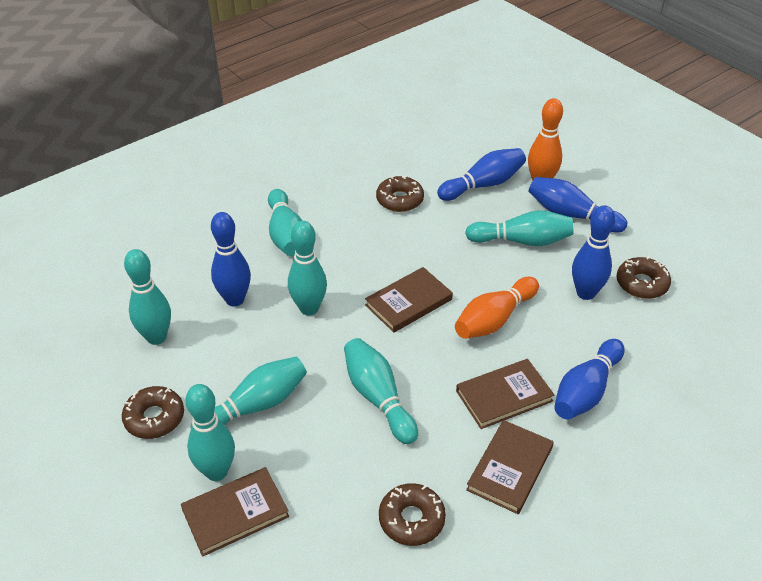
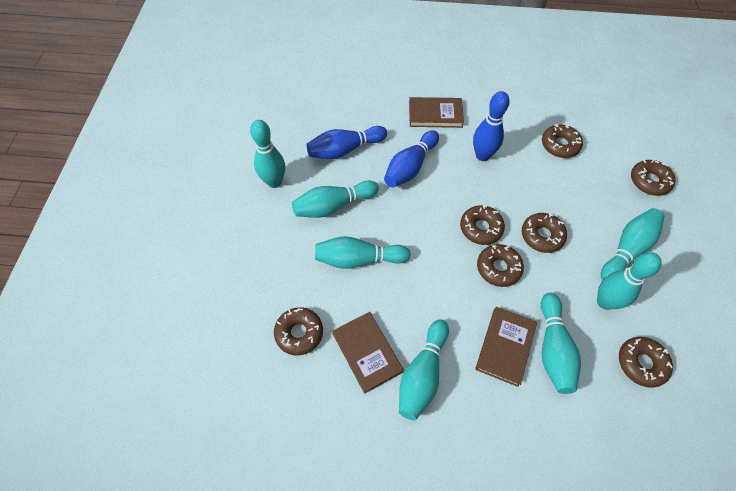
blue bowling pin: [211,212,251,307] [437,148,526,201] [528,177,627,233] [554,339,625,420] [572,205,615,300] = 5 -> [306,126,387,159] [384,130,439,188] [473,91,510,161] = 3
brown book: [181,467,289,557] [365,267,453,333] [456,359,554,429] [466,420,554,514] = 4 -> [332,312,404,394] [409,97,464,128] [475,307,537,387] = 3
brown donut: [122,386,184,439] [376,176,424,212] [379,483,446,546] [617,256,671,299] = 4 -> [274,307,323,355] [460,205,505,245] [477,244,524,287] [522,213,567,253] [542,124,583,158] [619,337,673,388] [631,159,676,196] = 7
orange bowling pin: [455,277,539,339] [528,98,563,181] = 2 -> none = 0

